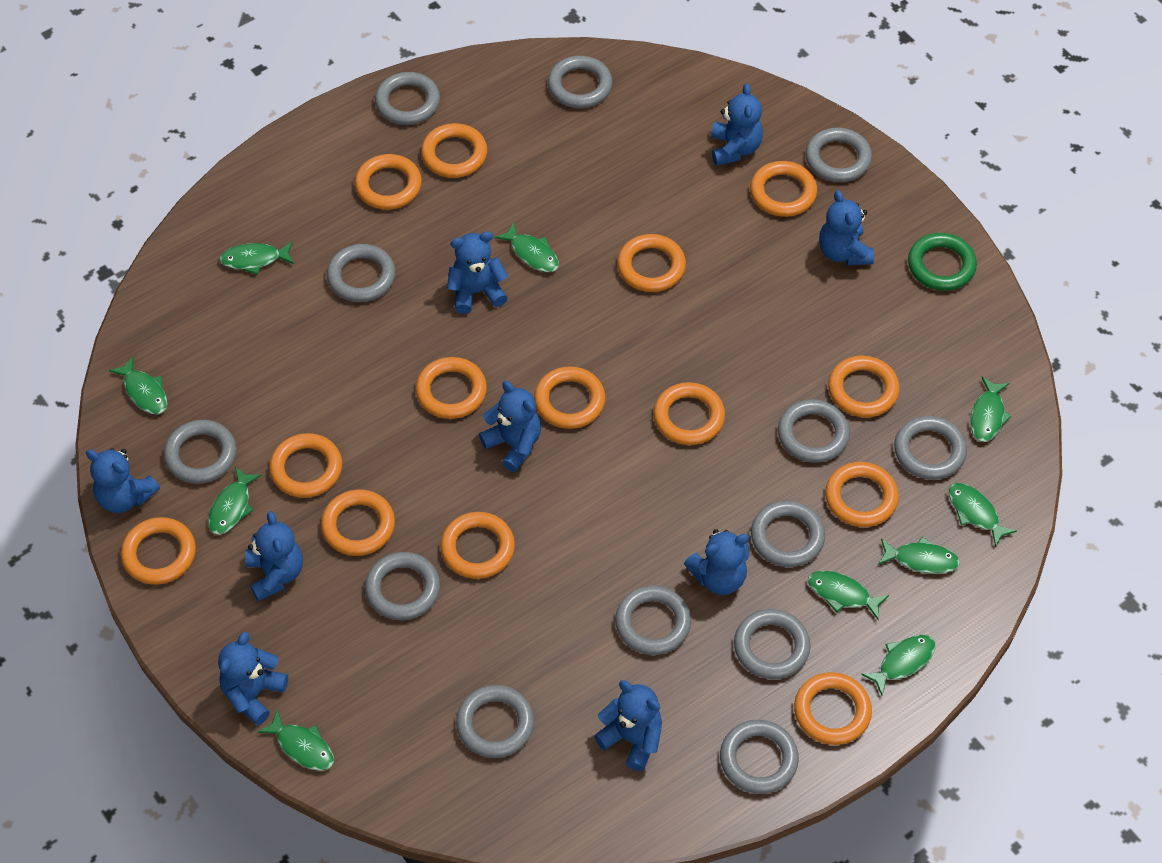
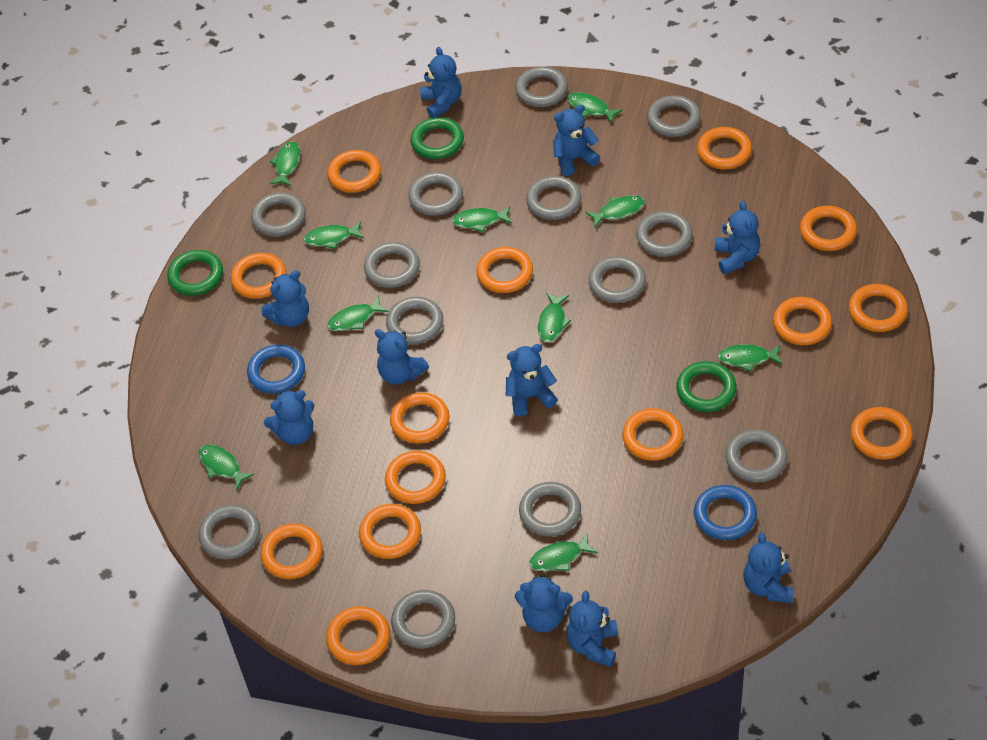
blue ring: none = 0 -> [247,344,305,394] [694,485,757,540] = 2
blue teddy bear: [86,448,160,513] [218,632,288,725] [245,511,303,601] [447,232,508,314] [479,381,541,472] [594,680,662,771] [684,529,750,595] [711,83,763,166] [819,190,874,266] = 9 -> [262,270,309,327] [264,390,315,445] [375,329,429,385] [420,47,462,118] [506,344,558,416] [515,574,573,632] [553,105,600,176] [567,591,618,667] [715,201,760,274] [744,532,794,603] = 10
green ring: [908,233,977,291] = 1 -> [168,250,223,296] [411,117,464,159] [676,361,737,412] = 3

